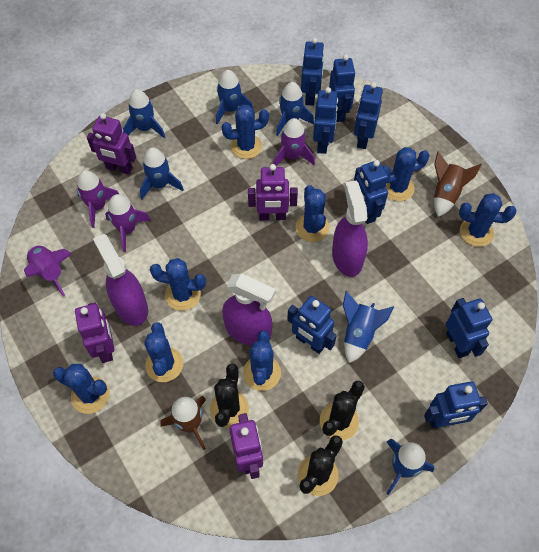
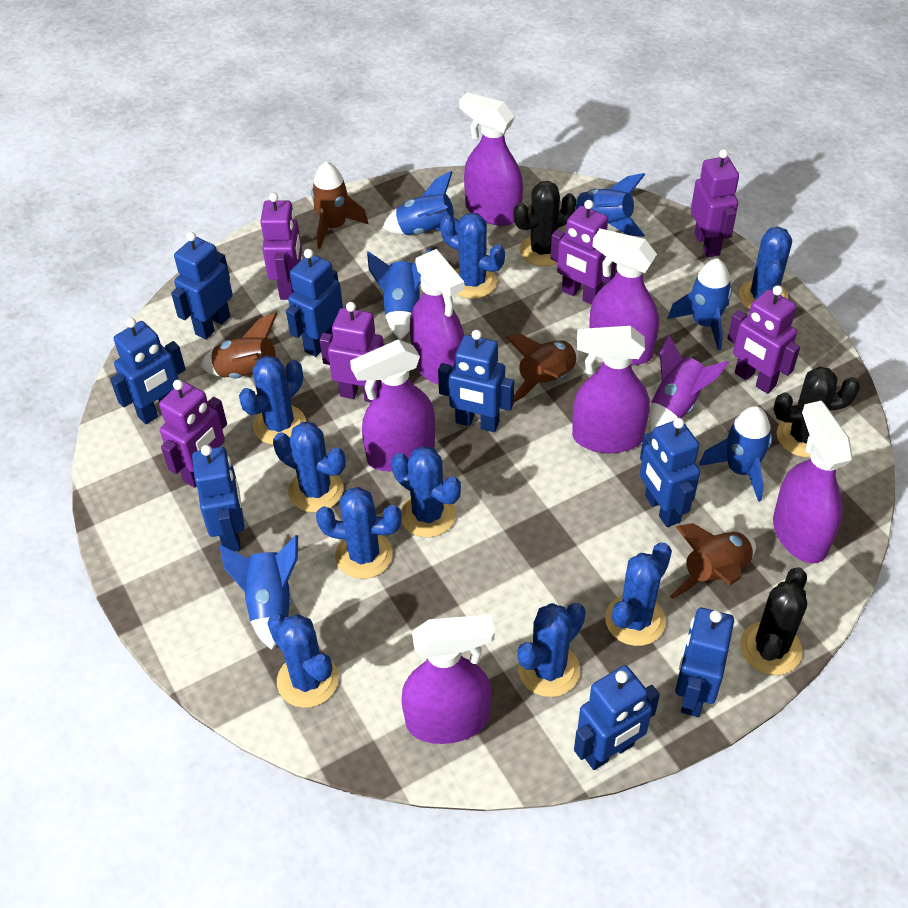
blue cactus: [53,364,110,414] [144,322,183,382] [150,258,206,311] [221,104,269,159] [243,331,281,391] [296,185,330,242] [383,147,430,201] [459,193,517,247] = 8 -> [239,356,306,445] [268,614,338,708] [273,422,346,512] [316,487,402,579] [391,446,461,537] [440,212,505,299] [517,603,586,697] [605,542,672,646] [739,227,792,310] = 9
brown rocket: [161,396,206,450] [434,152,481,217] = 2 -> [200,312,287,379] [311,161,368,249] [505,334,579,402] [670,523,756,599] = 4
purple robot: [75,302,114,363] [87,113,136,175] [229,413,263,479] [248,164,298,220] = 4 -> [159,380,227,488] [260,193,302,300] [320,302,386,402] [551,200,616,305] [691,149,739,257] [727,285,800,394] = 6
purple rocket: [24,245,72,296] [77,170,119,228] [105,194,151,252] [273,118,315,166] = 4 -> [648,334,729,432] = 1
purple spray bottle: [93,234,148,326] [222,273,276,345] [332,181,368,277] = 3 -> [350,339,435,471] [401,614,495,744] [410,249,464,385] [459,92,523,226] [572,326,650,453] [589,229,659,365] [773,401,853,563] = 7

